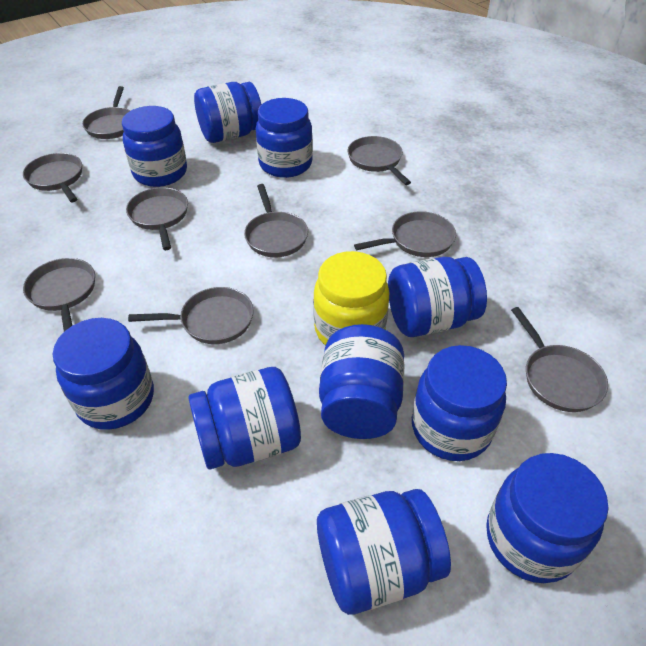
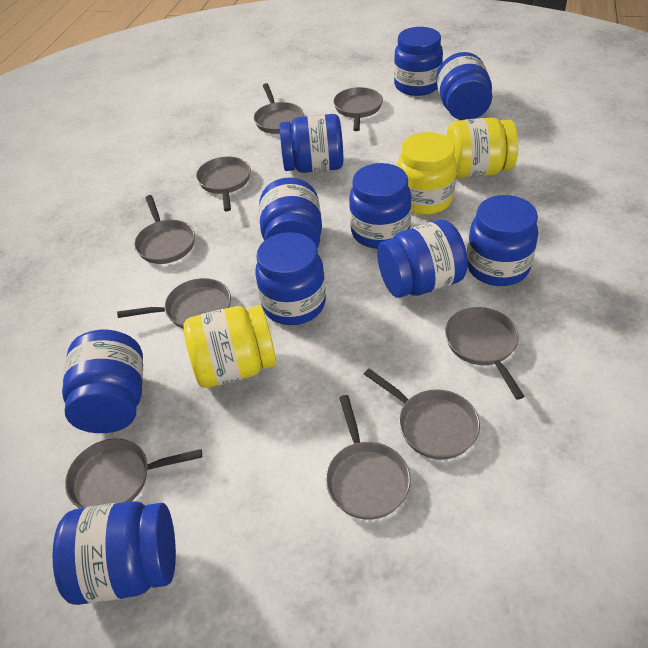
yellow jar: [313,251,389,345] = 1 -> [184,305,276,388] [397,132,457,215] [446,117,518,178] = 3

